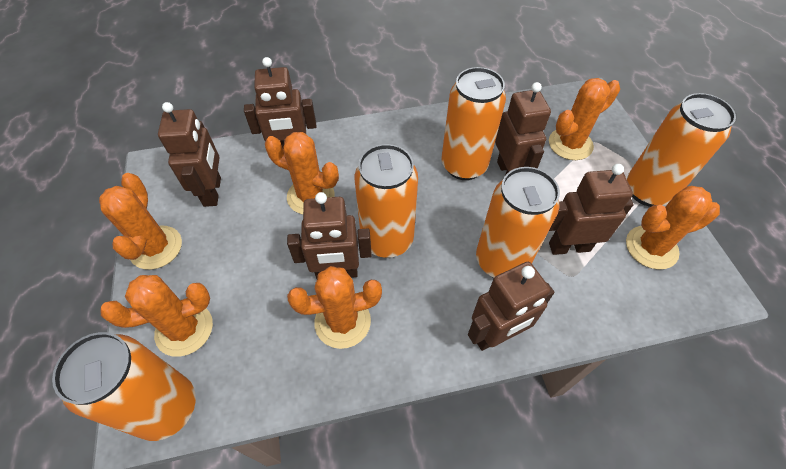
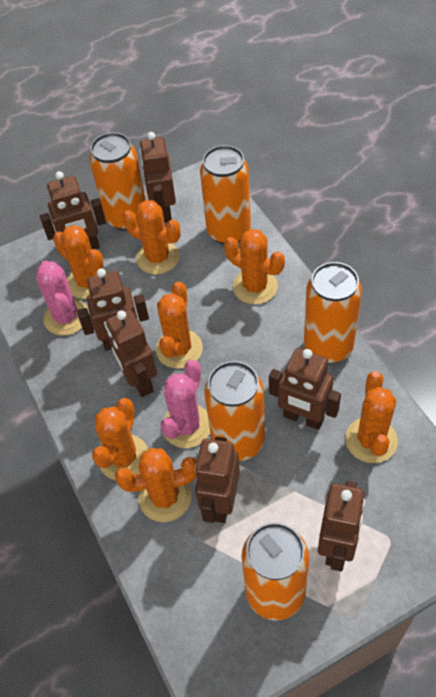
brown robot: [158,102,221,207] [244,57,316,148] [287,192,372,279] [468,262,555,351] [495,82,551,175] [549,164,634,255] = 6 -> [40,171,106,249] [77,268,149,350] [106,310,157,397] [140,132,176,223] [195,437,240,523] [269,348,341,430] [318,481,365,571] = 7
orange cactus: [99,173,182,270] [100,275,213,357] [265,132,339,214] [287,266,382,349] [549,78,620,160] [626,186,720,270] = 6 -> [53,225,108,299] [92,398,148,480] [115,448,197,522] [123,200,181,274] [156,282,203,369] [224,229,285,304] [345,371,398,463] = 7
pink cactus: none = 0 -> [36,260,89,336] [161,360,210,448] = 2

